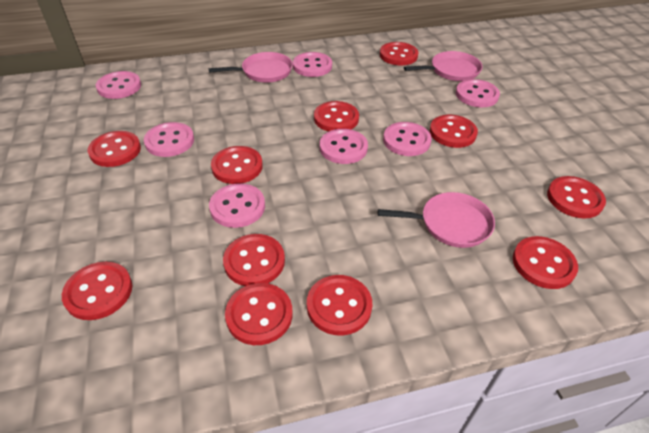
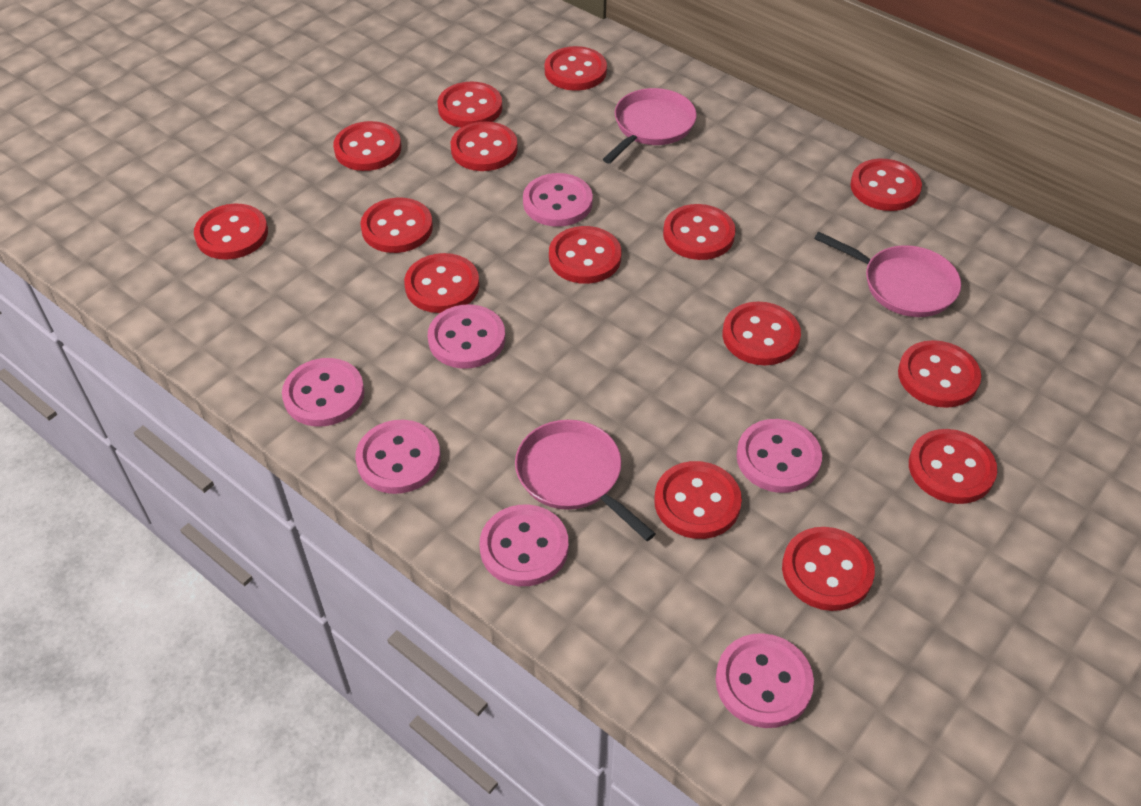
red button: [62,262,132,320] [88,131,141,167] [211,146,263,184] [223,234,285,286] [225,283,292,345] [307,275,372,336] [314,101,359,131] [380,42,418,66] [430,115,478,148] [513,236,578,289] [547,176,606,219] = 11 -> [194,204,268,260] [333,121,401,171] [360,198,433,253] [404,253,479,313] [437,81,502,128] [451,121,518,171] [545,46,607,91] [549,226,621,284] [654,461,742,539] [663,204,736,260] [722,302,801,365] [782,527,875,611] [850,159,922,211] [898,340,981,408] [909,429,997,504] = 15

